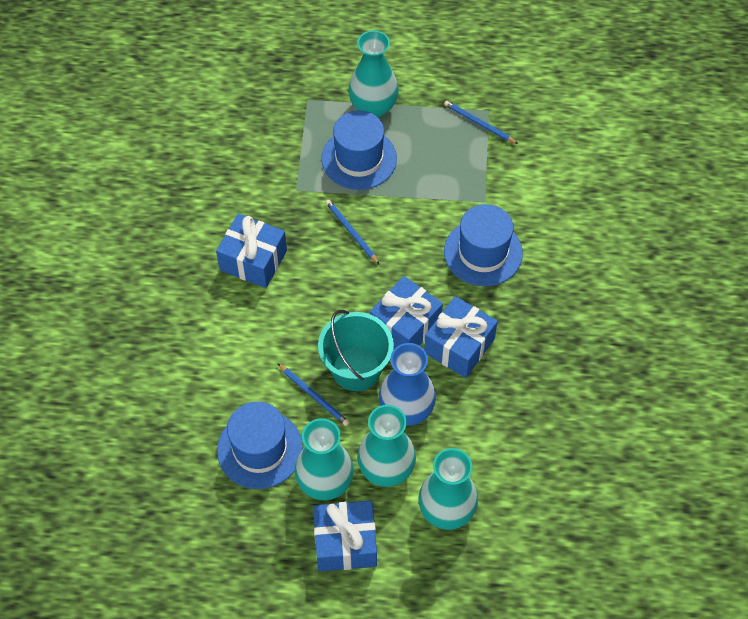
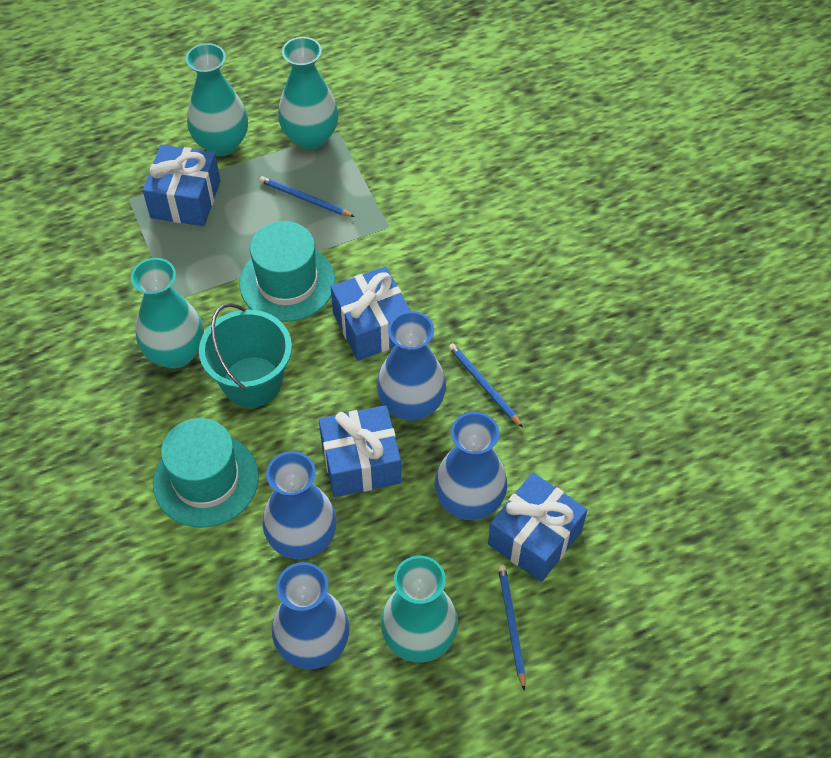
blue hat: [217,402,303,489] [321,110,397,190] [444,204,523,286] = 3 -> none = 0
blue vase: [379,343,436,426] = 1 -> [262,451,337,559] [272,562,349,669] [377,311,446,421] [435,412,507,520] = 4
turquoise hat: none = 0 -> [153,418,259,528] [239,221,335,322] = 2

